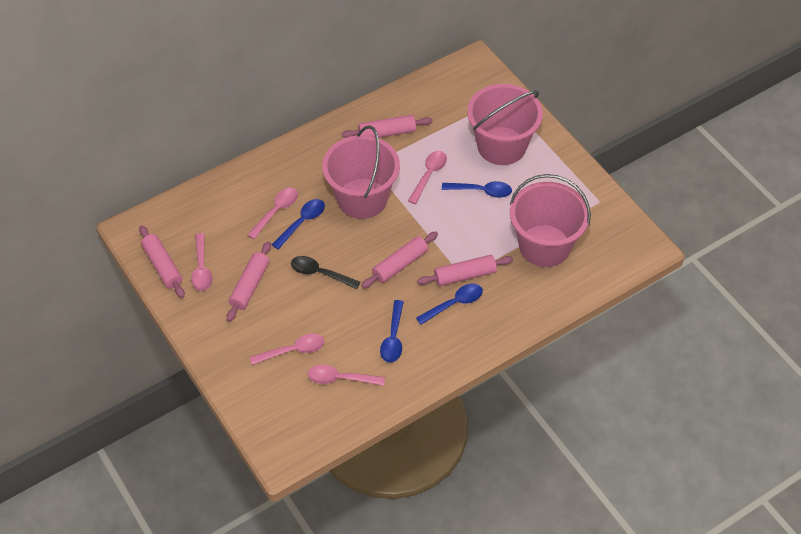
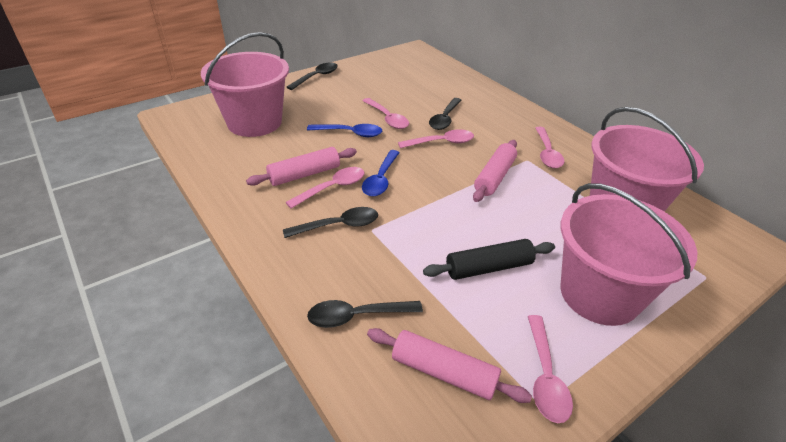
black rolling pin: none = 0 -> [423,239,555,280] = 1
black spoon: [291,256,360,289] = 1 -> [283,207,378,238] [287,62,338,90] [307,300,423,328] [429,98,462,130] = 4
blue spoon: [272,199,325,250] [380,300,404,363] [416,284,483,325] [442,181,512,198] = 4 -> [307,124,382,137] [362,150,400,196] = 2
pink rolling pin: [139,225,185,298] [227,241,271,322] [342,115,433,138] [361,232,438,288] [417,255,513,286] = 5 -> [246,147,357,186] [367,328,532,403] [473,140,517,202] = 3

